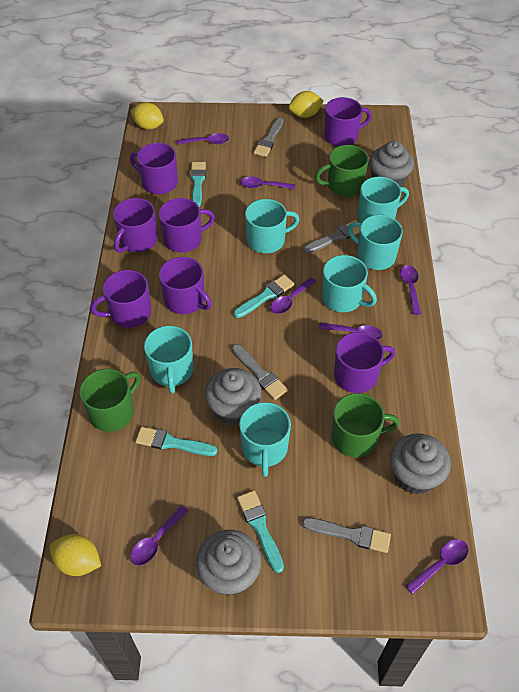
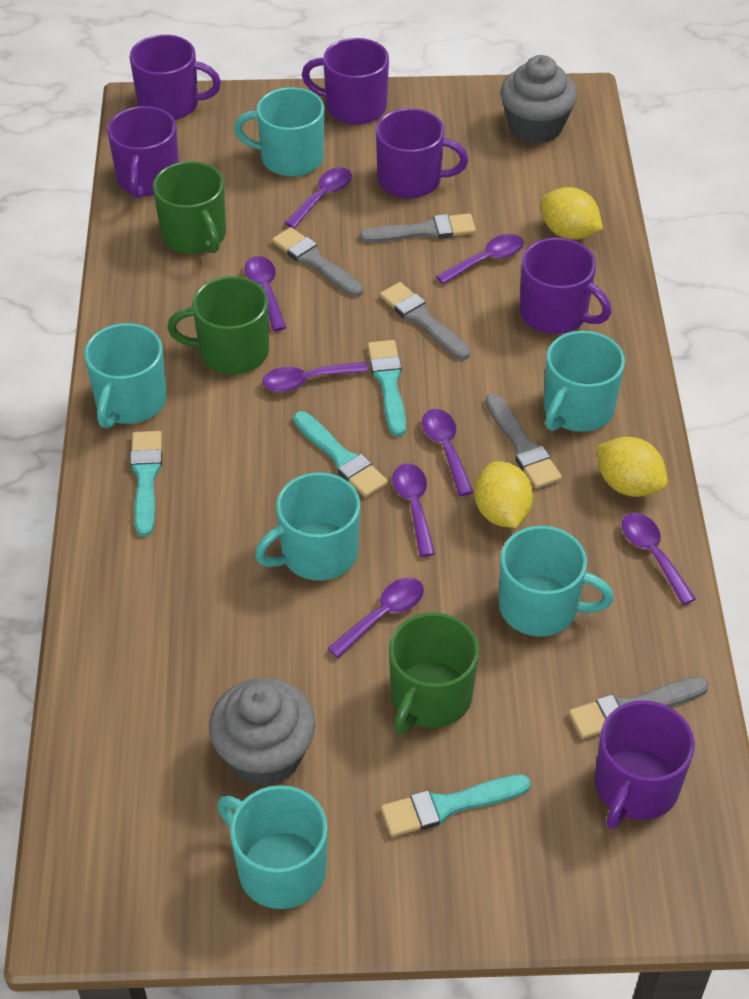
grey brush: [232,344,288,400] [254,118,283,157] [302,518,391,553] [304,220,360,253] = 4 -> [272,227,363,297] [359,213,476,243] [380,282,470,360] [485,393,562,489] [569,677,709,739] = 5
grey cupcake: [196,530,261,596] [205,368,261,426] [369,141,414,187] [390,433,451,495] = 4 -> [209,678,316,787] [500,55,577,144] = 2
purple mug: [90,270,151,328] [113,198,158,253] [130,143,178,194] [159,198,215,252] [159,257,212,314] [324,97,372,146] [334,332,395,393] = 7 -> [107,106,179,198] [129,35,221,120] [302,38,389,125] [376,108,468,199] [520,237,611,334] [595,700,695,829] = 6
purple spoon: [130,505,188,565] [177,133,229,145] [240,176,295,190] [270,277,316,314] [319,323,383,340] [400,265,421,315] [406,539,468,594] = 7 -> [244,256,286,331] [263,362,369,392] [285,167,352,228] [327,578,424,658] [392,463,435,557] [422,409,473,496] [436,234,524,284] [622,513,696,605] = 8

